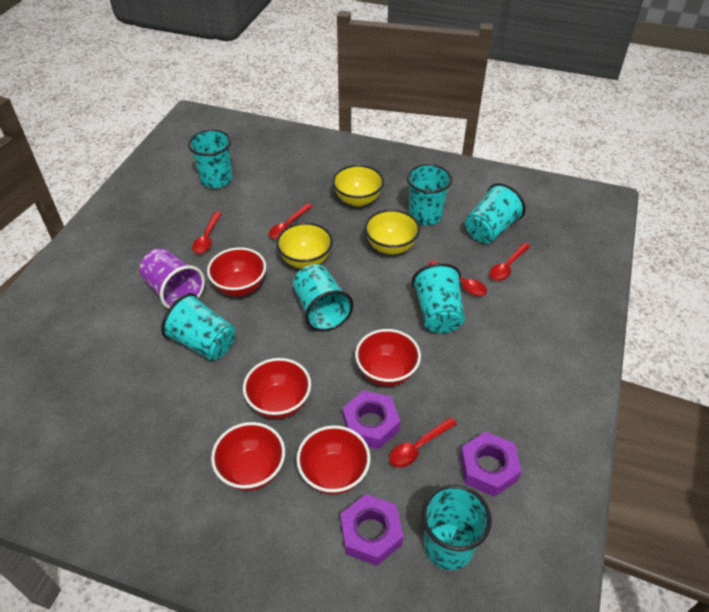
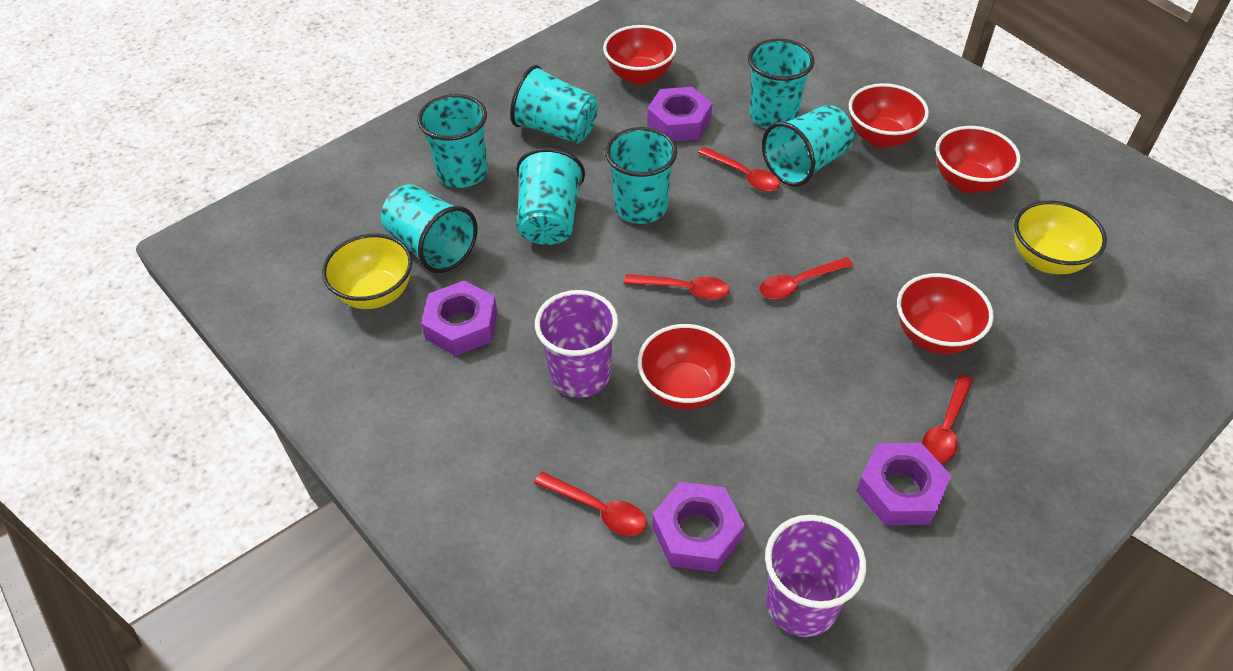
purple cup: [139,248,205,309] = 1 -> [535,290,618,398] [765,515,866,637] = 2
purple nut: [340,494,403,566] [343,390,400,449] [460,432,522,497] = 3 -> [421,280,497,356] [647,87,712,141] [652,482,745,572] [856,443,951,525] = 4
yellow bowl: [276,222,333,269] [332,165,384,207] [364,209,420,255] = 3 -> [322,234,412,309] [1014,201,1107,274] = 2

